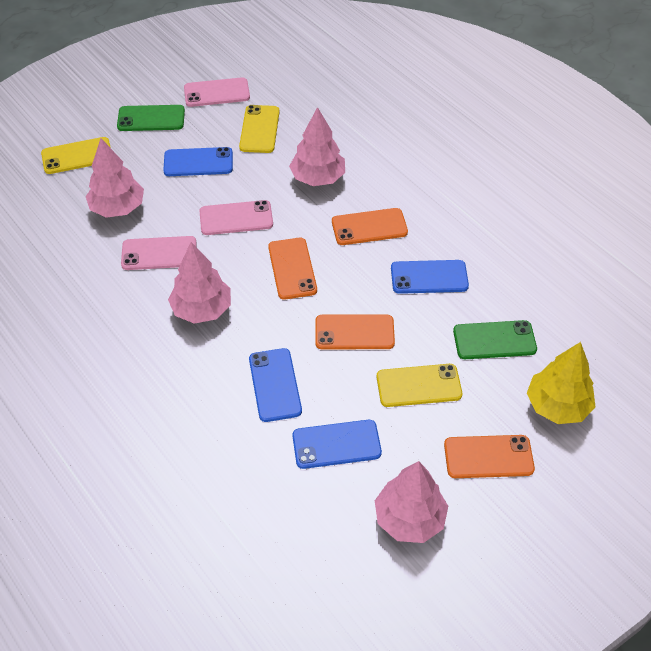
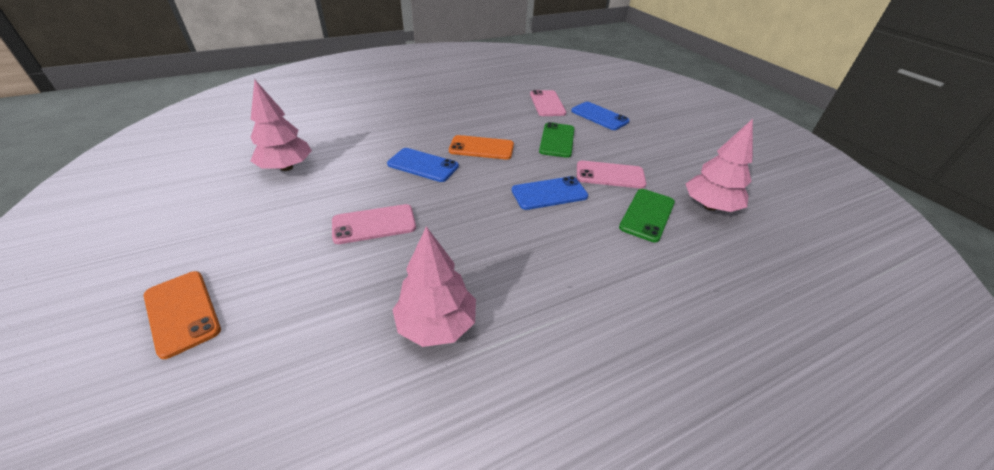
blue phone: [163,147,233,176] [249,348,302,422] [292,420,382,469] [391,260,469,294] = 4 -> [387,148,459,182] [512,176,588,210] [571,102,629,130] = 3
orange phone: [268,238,317,299] [315,314,395,349] [332,208,408,245] [444,435,535,478] = 4 -> [144,271,221,359] [449,135,514,160] = 2
pink tree: [86,138,144,218] [168,242,231,324] [289,107,345,186] [375,461,448,543] = 4 -> [251,79,312,171] [392,226,476,347] [686,119,753,212] = 3
yellow phone: [41,137,111,174] [239,105,280,153] [376,364,462,407] = 3 -> none = 0
yellow tree: [527,342,595,424] = 1 -> none = 0

